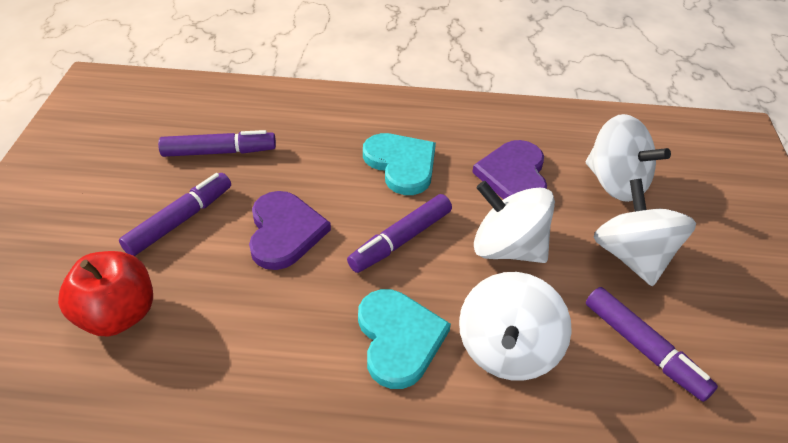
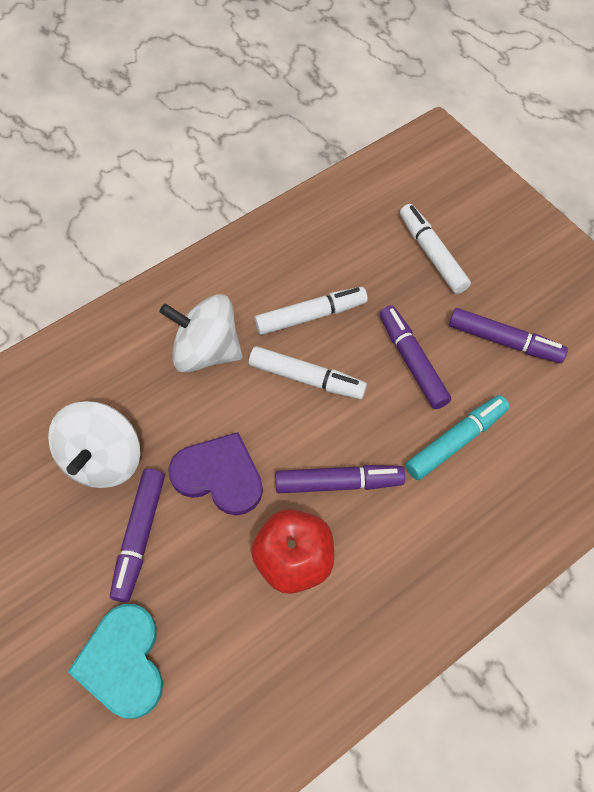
purple heart: [249,191,331,270] [472,140,547,200] = 2 -> [168,432,263,516] = 1
turquoise heart: [358,289,451,389] [363,133,436,195] = 2 -> [68,604,163,719] = 1
turquoise marker: none = 0 -> [405,395,510,480] = 1
white marker: none = 0 -> [249,346,367,399] [254,287,368,335] [400,204,471,294] = 3
white spinning top: [459,272,572,381] [474,181,555,263] [586,114,671,202] [593,179,696,286] = 4 -> [48,401,140,488] [159,294,242,373] = 2

